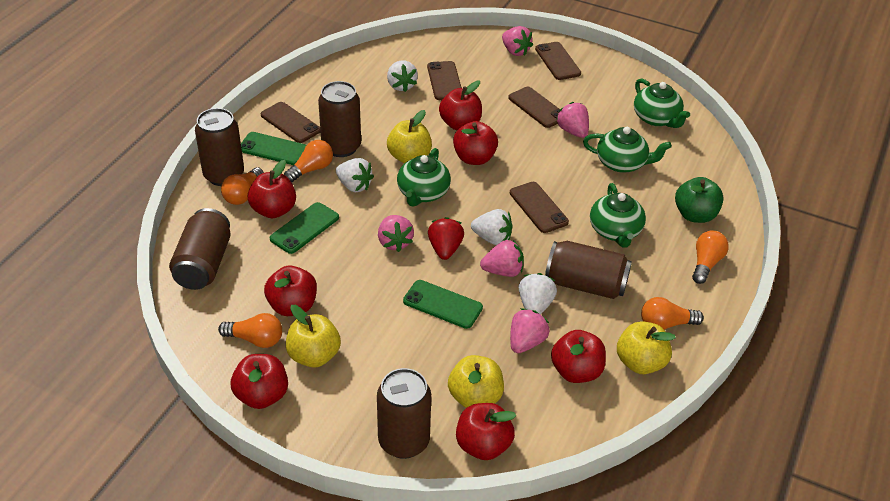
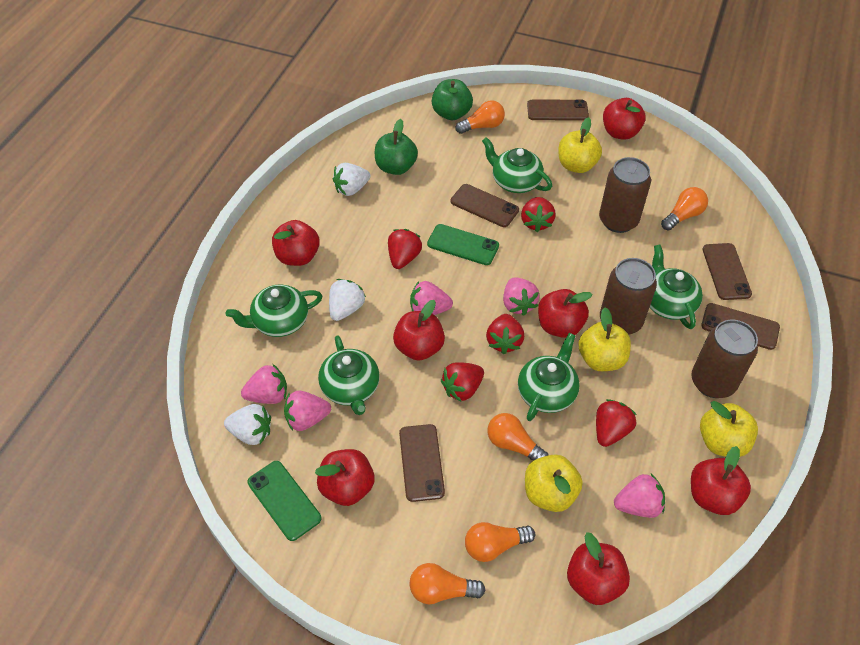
brown can: [169,208,231,290] [195,108,244,186] [318,81,361,157] [377,368,431,459] [545,241,632,299] = 5 -> [599,157,651,233] [600,258,657,335] [691,320,758,398] = 3
green apple: [675,177,724,223] = 1 -> [375,119,418,175] [432,79,473,120] = 2
green phone: [241,132,307,165] [270,202,339,254] [403,280,483,329] = 3 -> [247,461,322,541] [427,224,499,265] = 2
green teapot: [397,148,451,207] [583,127,672,173] [590,183,646,248] [634,78,690,128] = 4 -> [226,285,322,337] [318,335,380,415] [482,137,552,193] [518,333,580,421] [649,245,703,329] = 5
red strawberry: [428,217,464,260] = 1 -> [388,229,422,269] [441,363,484,402] [486,314,524,354] [521,197,556,232] [596,399,636,447] = 5
white strawberry: [336,158,374,192] [387,61,418,92] [471,209,512,245] [519,273,557,314] = 4 -> [224,404,271,445] [329,279,366,321] [333,163,370,196] = 3

